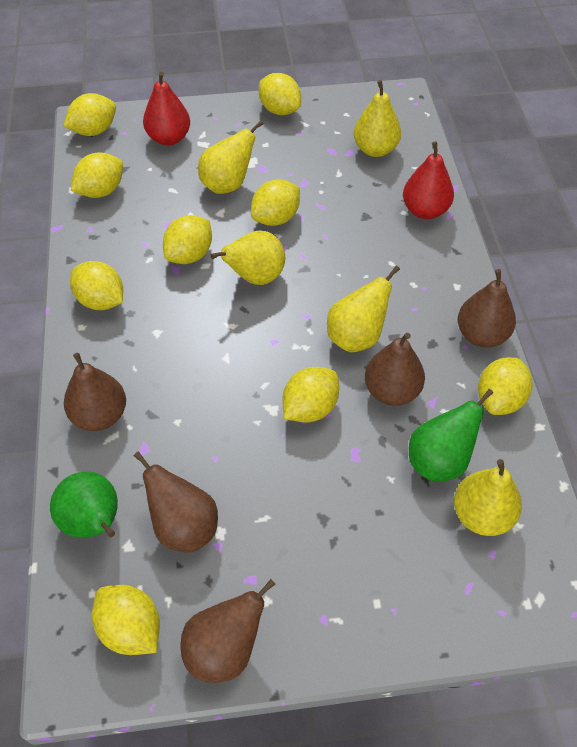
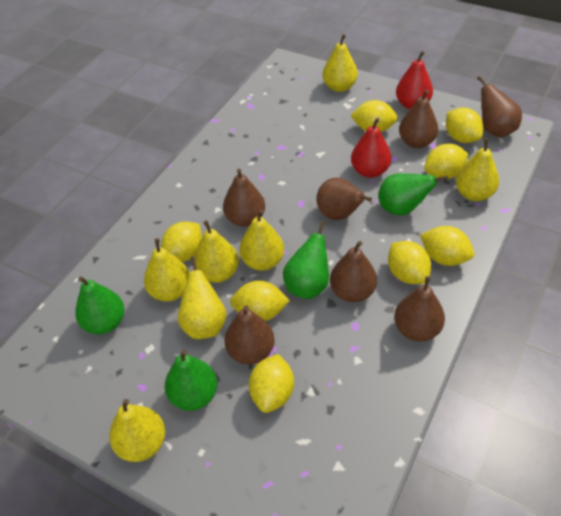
brown pear: [64,353,126,431] [134,451,218,552] [180,579,275,683] [365,333,425,406] [458,269,516,347] = 5 -> [223,169,265,227] [224,305,275,364] [316,178,372,220] [330,241,377,302] [394,276,445,341] [399,90,438,148] [477,76,522,138] = 7
green pear: [50,471,118,538] [409,389,494,482] = 2 -> [75,277,125,334] [165,350,217,411] [283,220,329,299] [378,174,448,215] = 4
yellow lemon: [64,93,116,136] [70,261,123,310] [71,153,123,198] [92,585,160,655] [163,215,212,264] [251,179,300,226] [259,73,301,115] [283,367,339,423] [478,357,533,415] = 9 -> [161,221,202,262] [230,281,290,321] [249,354,294,413] [350,100,398,132] [388,241,431,284] [420,226,474,266] [424,144,468,179] [446,108,483,143] = 8
yellow pear: [198,121,264,194] [210,231,285,285] [327,266,400,352] [354,80,401,157] [454,459,522,536] = 5 -> [109,399,165,462] [144,238,189,302] [178,256,227,339] [194,220,239,283] [239,210,284,271] [323,34,358,92] [456,138,499,201] = 7

